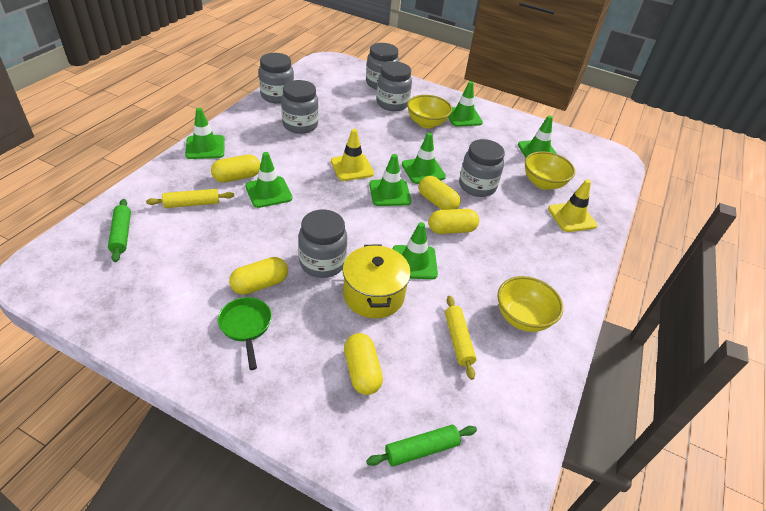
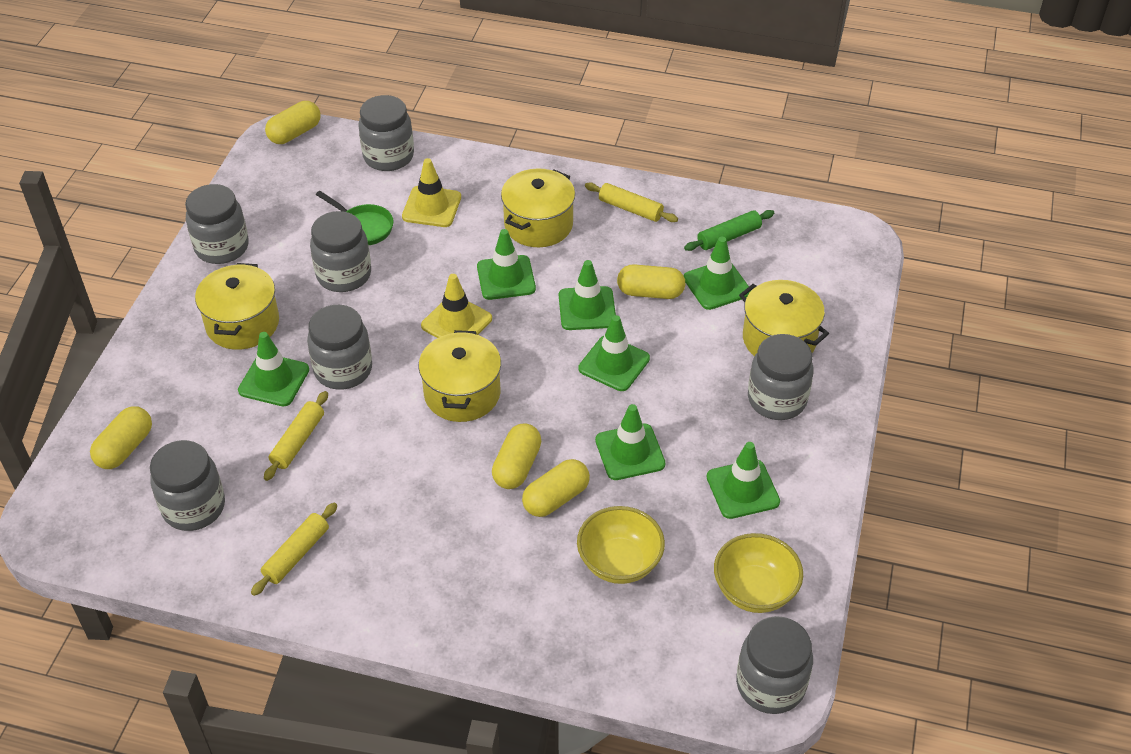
green rolling pin: [108,199,131,262] [366,425,477,467] = 2 -> [684,210,774,251] = 1
grey jar: [259,53,294,104] [281,80,319,134] [298,209,347,278] [366,43,399,90] [377,62,412,111] [459,139,505,197] = 6 -> [150,440,225,531] [185,184,249,264] [307,305,372,390] [310,211,371,292] [358,95,414,171] [736,616,813,714] [748,334,814,420] = 7
yellow bowl: [407,95,452,129] [497,276,563,332] [525,151,575,190] = 3 -> [577,506,665,584] [714,533,803,613] = 2
yellow pot: [343,245,411,318] = 1 -> [195,263,279,350] [419,330,501,422] [501,169,575,247] [739,280,829,356] = 4
yellow rolling pin: [146,189,234,208] [445,296,477,380] = 2 -> [251,503,337,596] [264,391,328,481] [585,182,678,222] = 3

